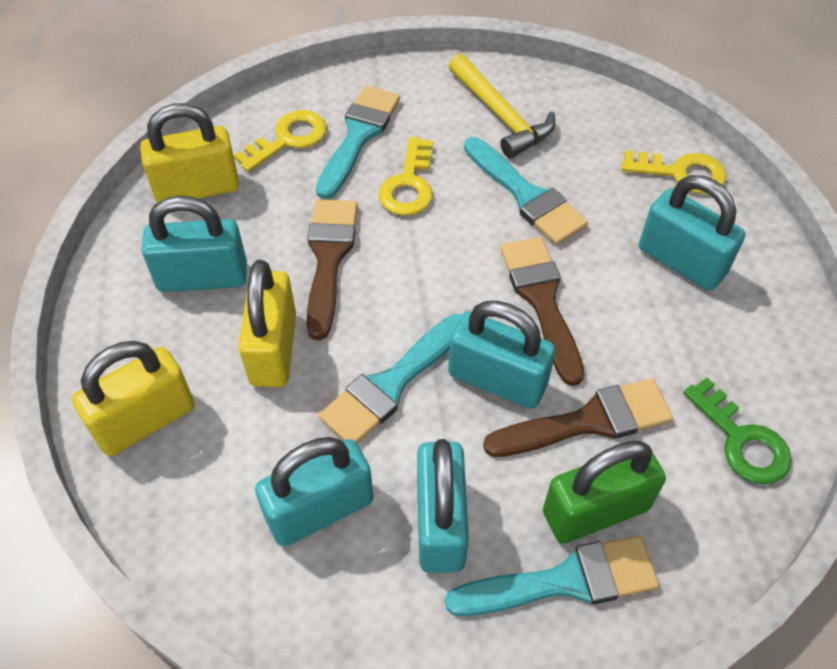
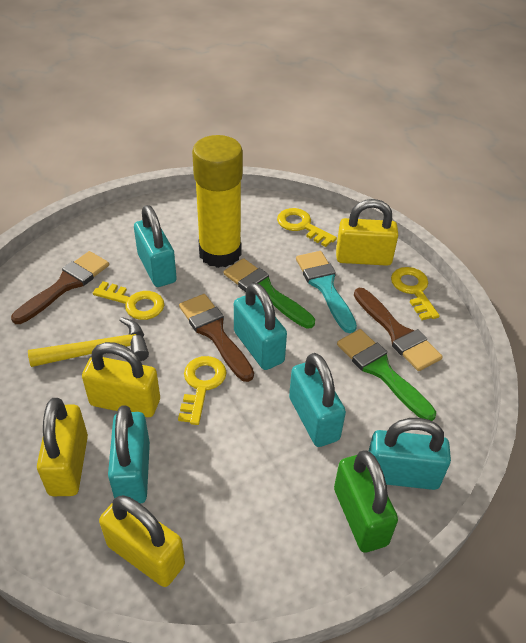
green brush: none = 0 -> [223,258,315,329] [337,329,436,421] = 2
green key: [683,378,792,484] = 1 -> none = 0
turquoise brush: [316,86,400,199] [319,314,462,444] [445,536,659,616] [464,137,588,245] = 4 -> [296,251,357,333] = 1
yellow glue stick: none = 0 -> [192,135,243,268] = 1
yellow key: [233,110,327,172] [378,137,433,216] [621,150,727,194] = 3 -> [93,281,164,320] [178,356,227,425] [277,208,337,247] [391,267,440,320] = 4
yellow padlock: [72,341,195,456] [140,103,240,203] [238,260,296,387] = 3 -> [37,398,88,496] [82,342,160,417] [99,495,185,587] [336,199,398,266] = 4

